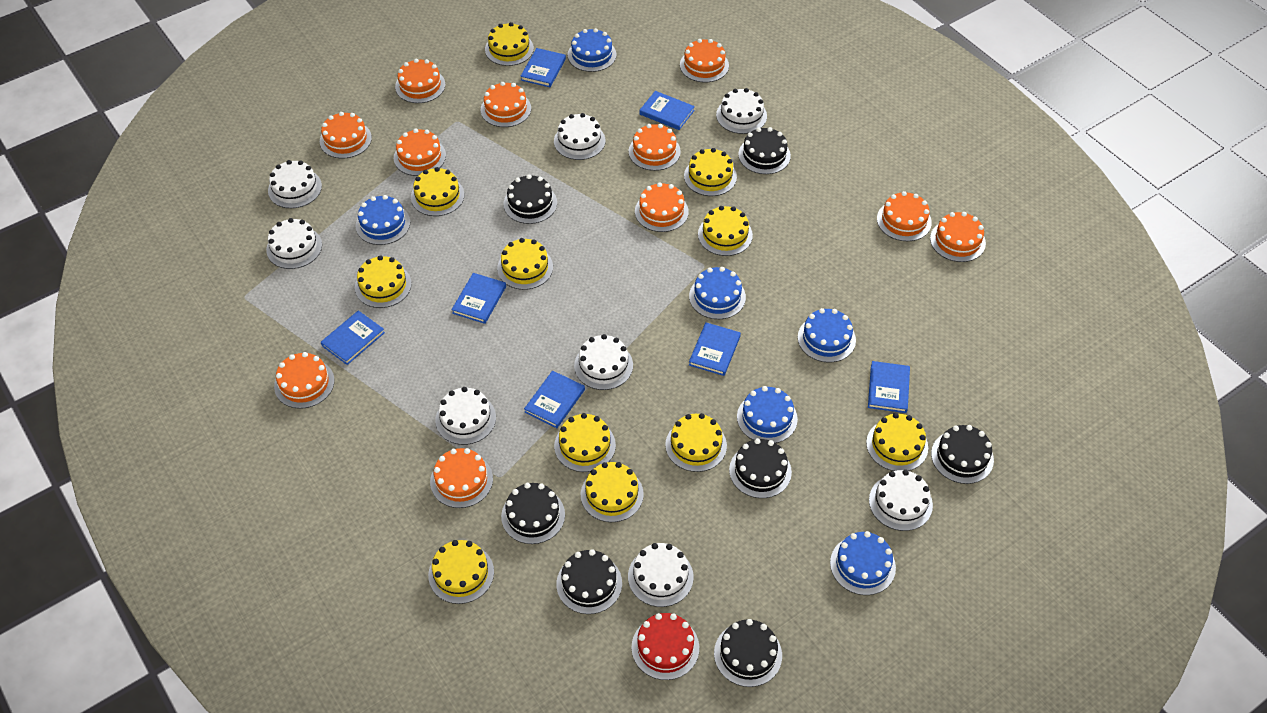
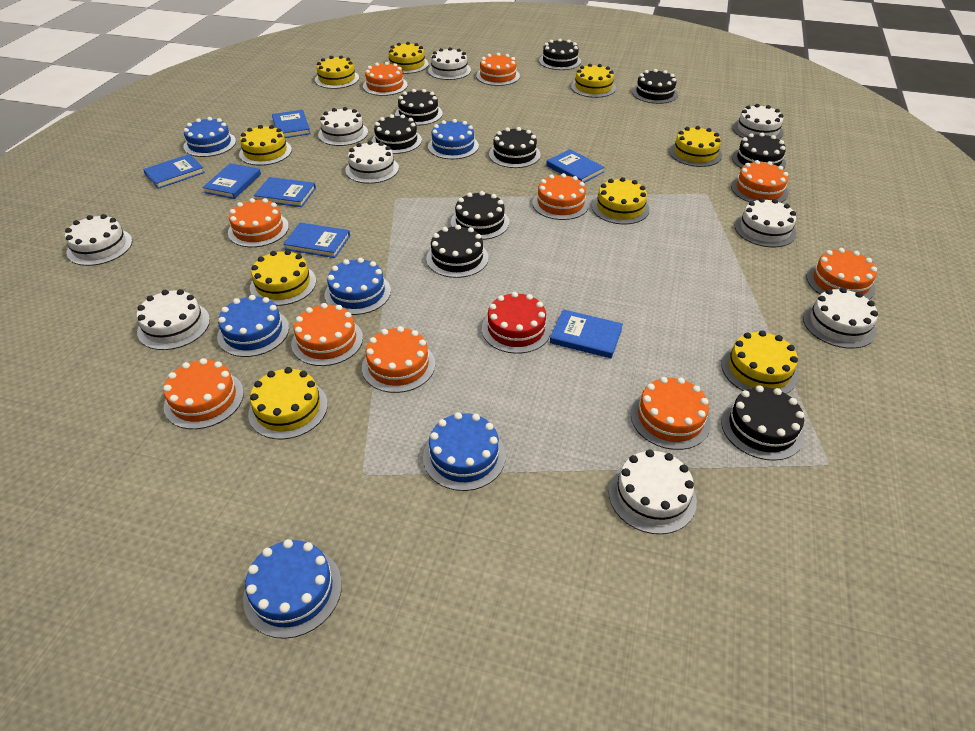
black cake: [501,483,565,544] [503,174,557,224] [556,549,622,614] [714,619,782,687] [729,438,792,498] [738,127,791,174] [931,425,994,484] = 7 -> [372,114,422,154] [395,89,443,126] [426,225,489,278] [451,191,509,240] [489,127,541,168] [539,39,581,70] [632,69,678,104] [721,385,804,461] [732,133,786,170] = 9
orange cake: [274,352,334,409] [320,112,372,159] [394,129,446,176] [395,59,445,103] [430,448,493,508] [481,82,531,127] [629,124,681,171] [635,182,689,232] [680,39,729,82] [877,191,932,241] [930,212,986,262] = 11 -> [163,358,244,429] [228,198,289,247] [291,303,363,366] [362,326,435,393] [363,62,408,96] [476,53,520,86] [532,173,589,220] [631,377,711,450] [731,160,789,203] [807,248,877,300] = 10
white cake: [266,218,322,269] [268,160,322,208] [435,387,496,445] [554,113,605,160] [574,334,633,390] [628,543,694,607] [716,88,767,134] [869,470,933,531] = 8 -> [65,214,132,266] [136,289,210,350] [318,107,368,146] [345,141,399,184] [428,47,471,80] [609,449,697,534] [733,104,784,139] [735,198,796,247] [803,287,878,349] = 9
yellow cake: [355,255,412,308] [411,167,464,216] [428,540,494,604] [485,22,534,66] [497,238,553,290] [554,413,616,472] [581,462,644,522] [665,413,727,472] [684,148,737,196] [698,206,753,256] [866,413,928,471] = 11 -> [239,125,292,166] [248,367,328,439] [250,250,316,306] [315,56,359,89] [388,42,429,74] [571,64,616,98] [592,177,649,224] [669,126,722,167] [721,330,798,394] = 9

